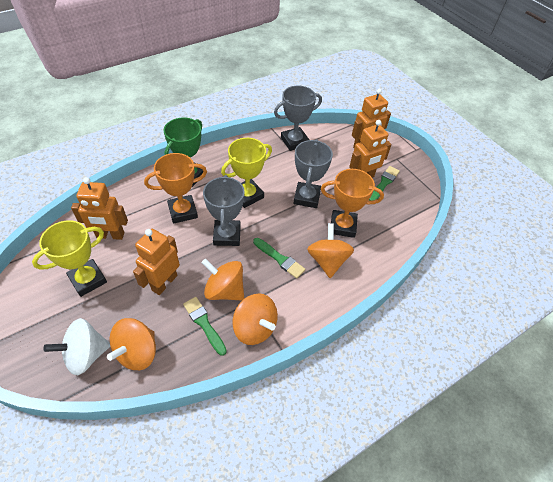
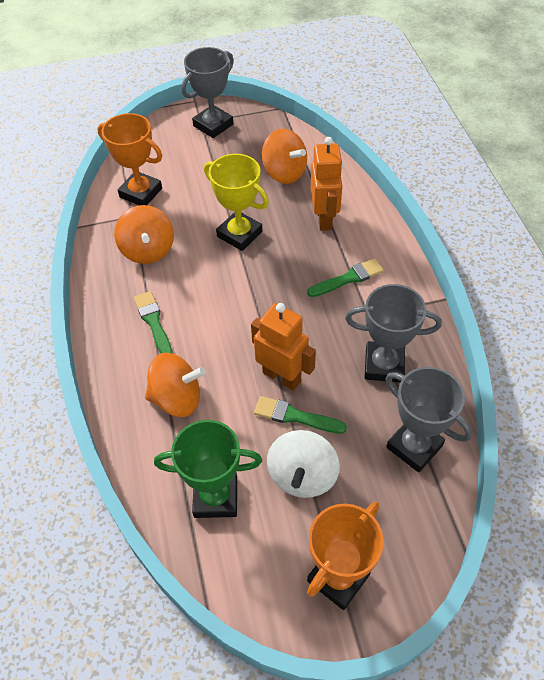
orange robot: [71,177,128,240] [133,229,180,295] [349,120,391,178] [352,89,391,148] = 4 -> [251,303,316,391] [311,137,343,231] = 2
orange spinning top: [107,318,156,370] [201,258,244,301] [232,293,278,345] [307,223,354,278] = 4 -> [114,205,174,264] [145,353,206,417] [262,129,307,184] = 3
yellow trophy: [32,220,107,297] [221,138,272,208] = 2 -> [204,154,269,251] = 1

